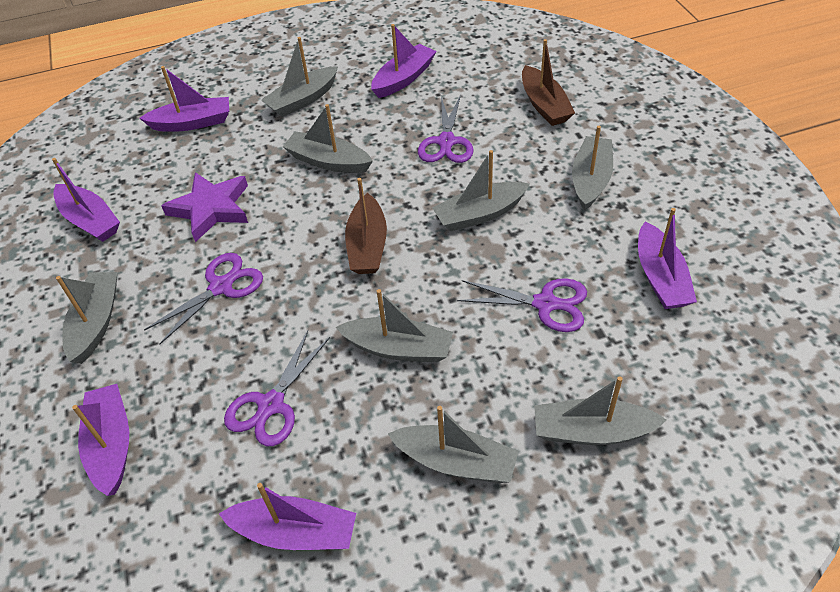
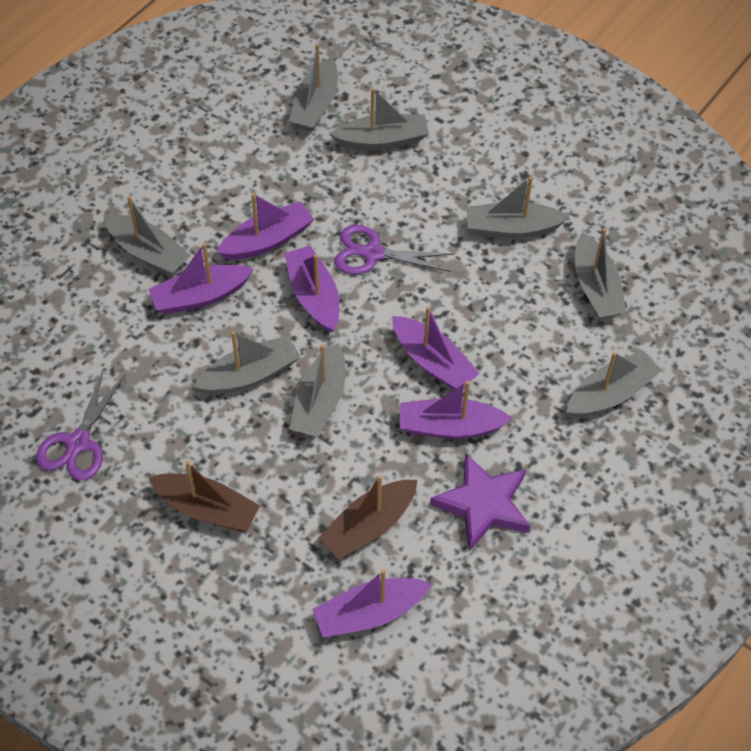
purple scissors: [144,253,263,344] [224,331,330,446] [418,95,474,163] [457,278,587,332] = 4 -> [36,370,125,481] [334,225,454,274] = 2

